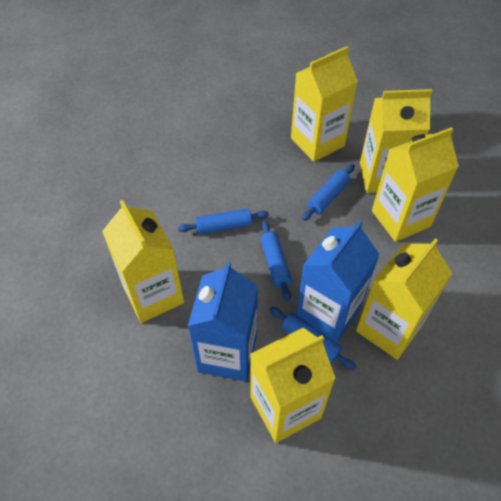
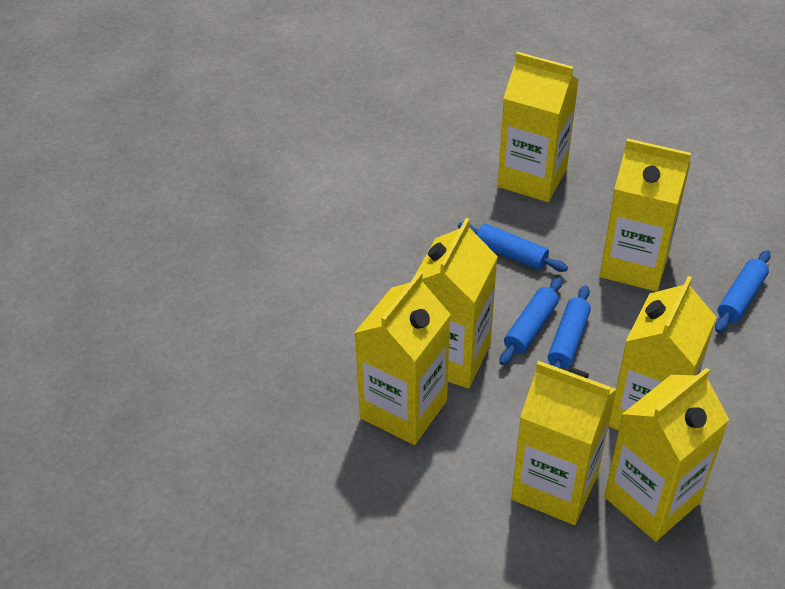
blue carton: [188,262,258,382] [296,220,380,343] = 2 -> none = 0
yellow carton: [102,200,184,323] [250,328,336,443] [291,46,358,162] [356,238,452,360] [360,89,432,193] [372,127,459,242] = 6 -> [355,272,451,445] [414,218,498,388] [498,52,579,202] [511,361,617,525] [600,138,691,292] [604,368,729,541] [609,276,716,431] = 7

